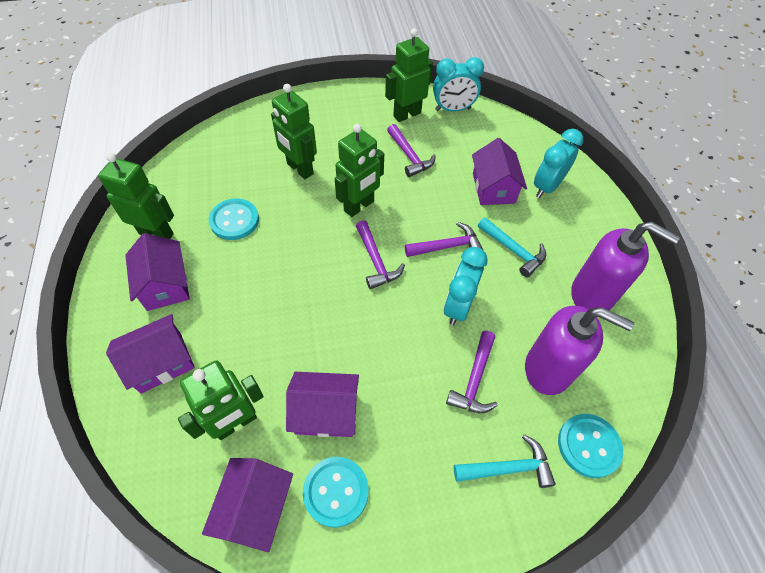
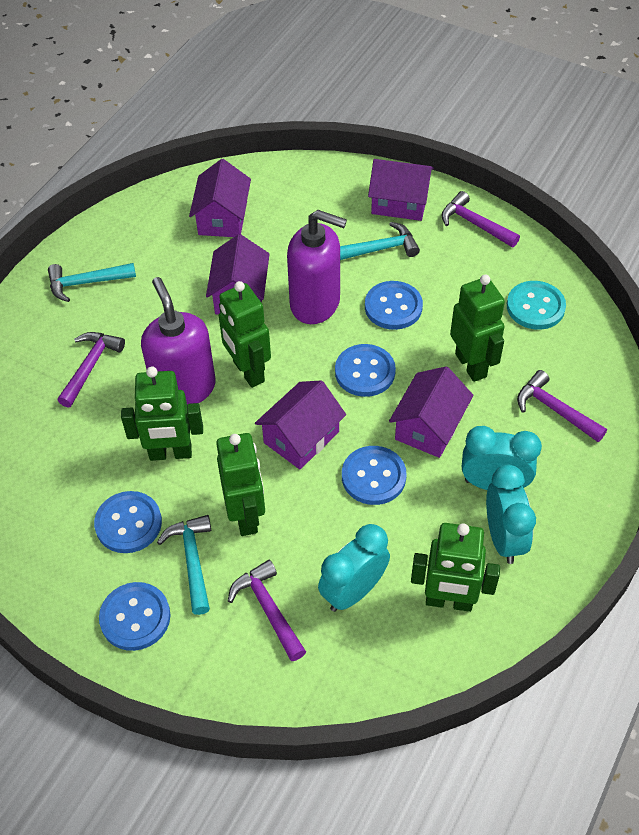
blue button: none = 0 -> [94,491,162,553] [99,582,171,651] [335,344,396,397] [342,446,407,505] [365,281,423,330] = 5
turquoise button: [209,198,259,240] [303,457,369,528] [558,414,623,478] = 3 -> [507,281,566,330] = 1
turquoise hammer: [454,434,556,488] [478,217,546,277] = 2 -> [48,263,136,302] [157,515,211,615] [340,222,420,260] = 3

